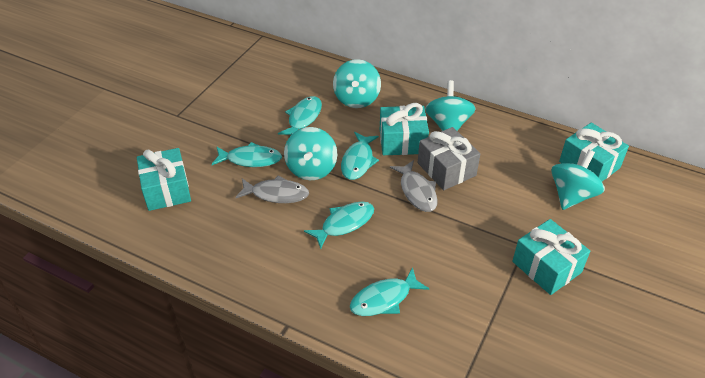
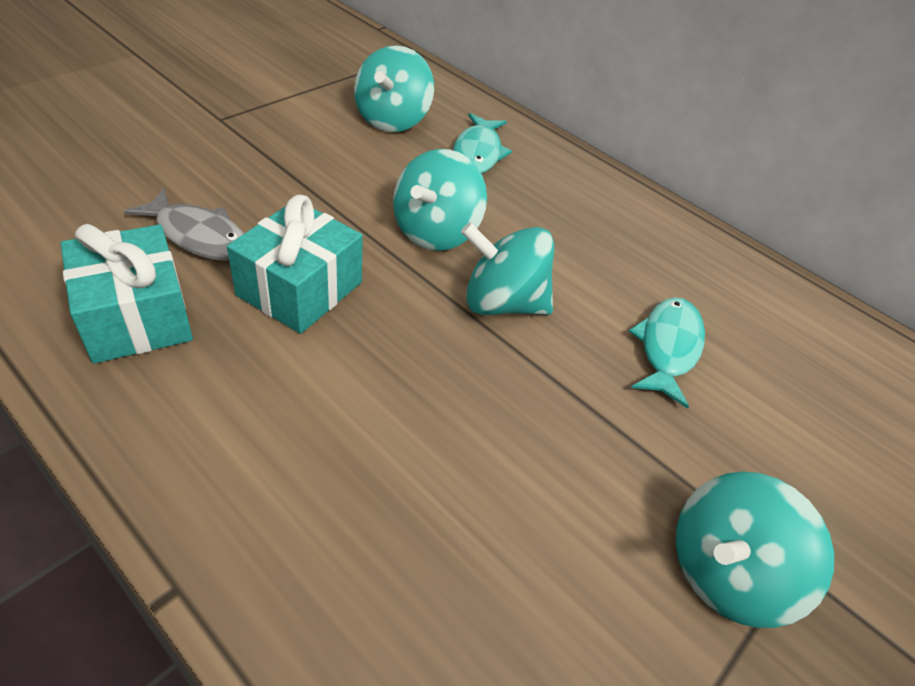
grey fish: [235,175,309,203] [390,160,438,212] = 2 -> [124,188,244,261] = 1
grey gift: [418,127,480,190] = 1 -> none = 0
turquoise fish: [212,142,282,167] [278,96,322,135] [304,201,374,249] [341,132,379,180] [350,267,429,316] = 5 -> [453,113,512,174] [629,297,705,409] = 2
turquoise gift: [137,148,191,211] [380,103,429,155] [512,219,590,295] [559,123,629,181] = 4 -> [61,224,193,363] [227,195,363,334] = 2

